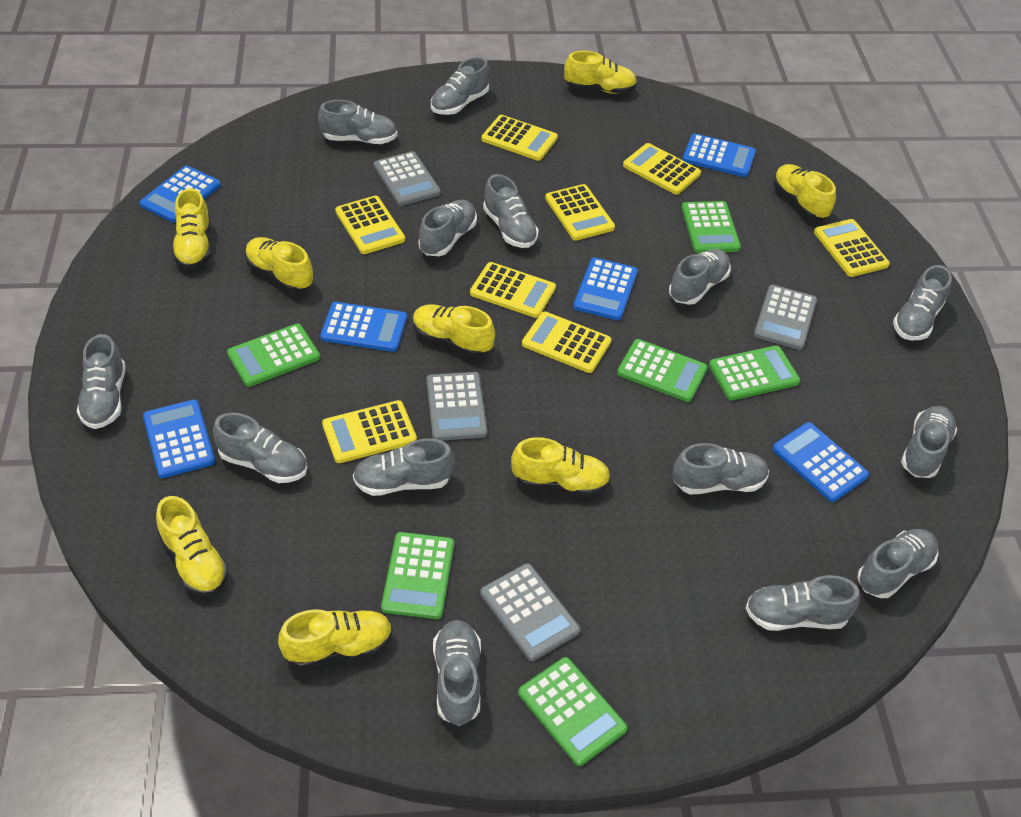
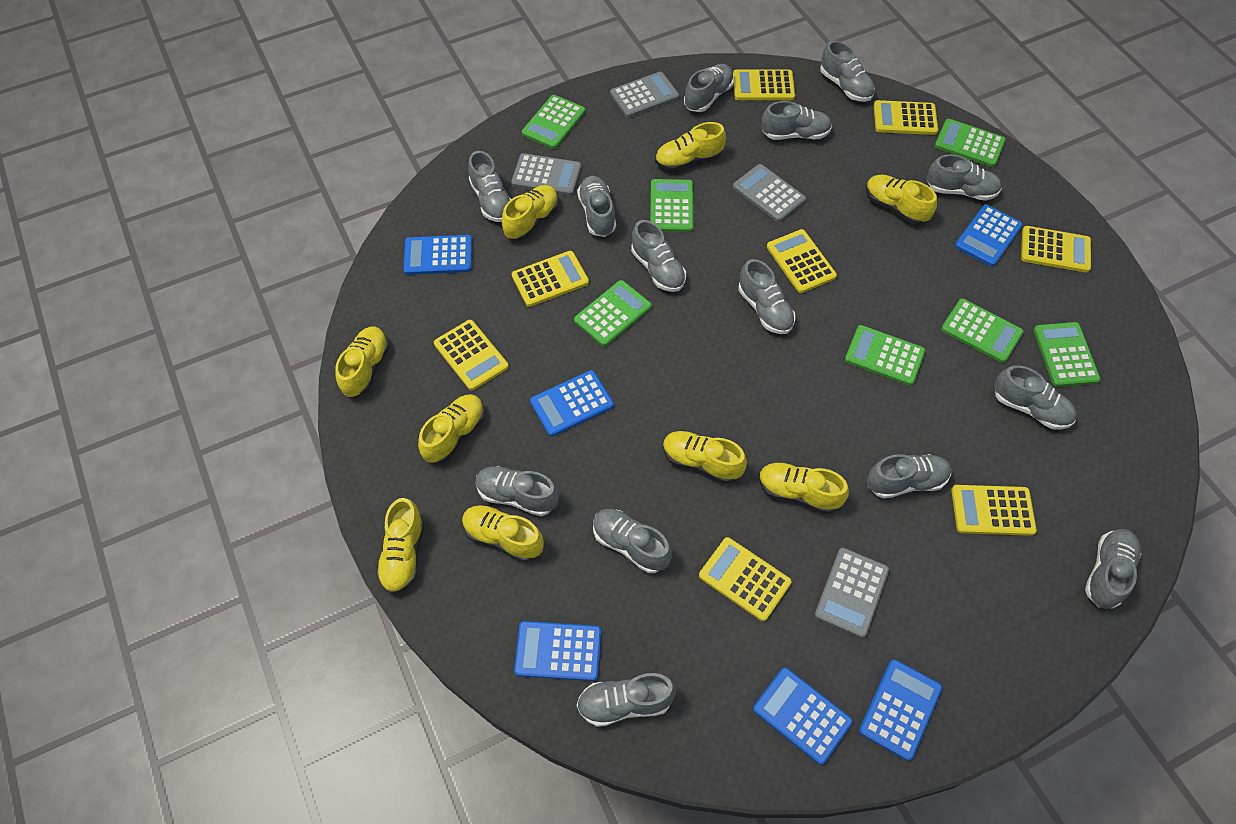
green calculator: [227,324,320,387] [381,532,454,619] [518,657,627,766] [617,339,708,402] [682,201,741,253] [709,345,800,401] = 6 -> [522,95,585,149] [574,280,652,347] [650,179,693,232] [845,325,925,386] [935,119,1006,167] [941,299,1024,363] [1033,322,1100,387] = 7
yellow shoe: [156,496,229,596] [172,188,211,269] [245,237,313,292] [278,609,393,669] [413,304,495,357] [511,437,611,496] [564,51,637,94] [773,164,836,219] = 8 -> [335,327,389,398] [376,498,425,594] [418,394,485,463] [462,505,544,562] [502,185,559,241] [655,122,726,171] [663,431,747,484] [759,462,849,514] [866,175,937,225] = 9

